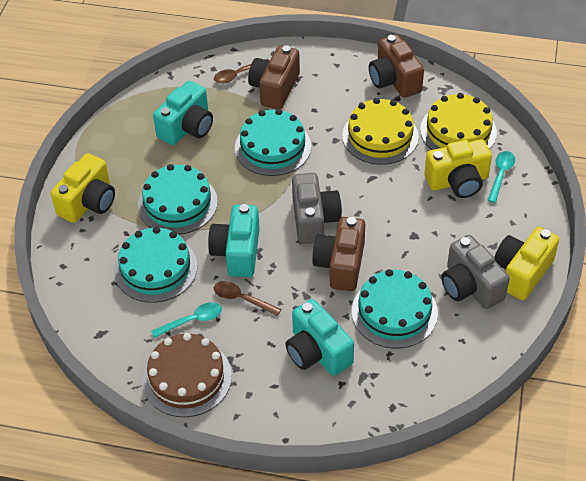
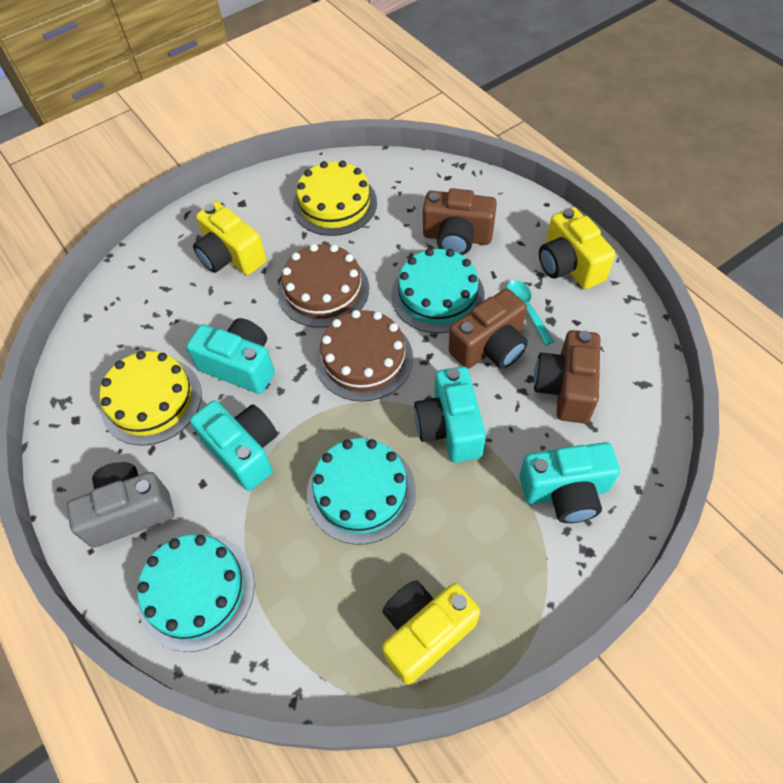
brown cake: [142,333,232,417] = 1 -> [278,244,369,328] [315,310,413,402] = 2
brown spoon: [214,59,270,84] [214,281,281,316] = 2 -> none = 0
grey camera: [292,173,342,244] [441,235,510,309] = 2 -> [67,462,174,548] = 1
turquoise cake: [114,227,197,303] [138,164,218,235] [235,109,311,176] [352,269,438,348] = 4 -> [137,534,255,652] [307,438,416,545] [391,248,485,333] = 3
turquoise camera: [153,81,213,145] [208,204,259,277] [285,299,354,376] = 3 -> [186,318,275,394] [190,400,278,491] [414,366,486,463] [520,442,620,523] = 4
turquoise spoon: [151,302,222,338] [487,151,515,203] = 2 -> [506,280,554,345] = 1

